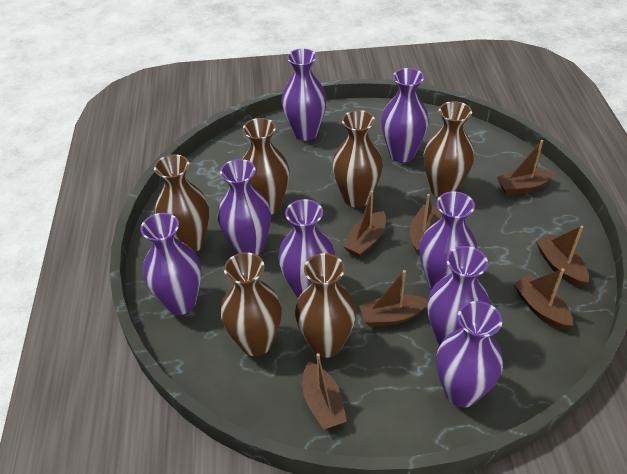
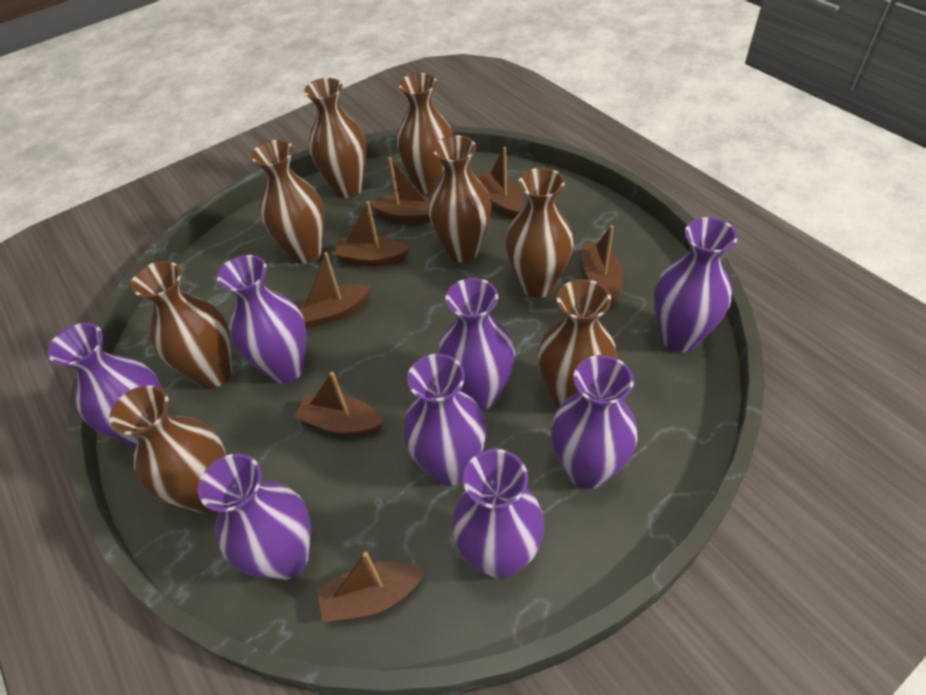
brown vase: [154,154,209,252] [221,252,282,356] [243,118,289,215] [295,253,356,358] [332,110,383,207] [424,101,474,197] = 6 -> [110,385,226,513] [131,261,233,388] [251,140,325,264] [304,78,367,198] [397,73,453,194] [428,135,492,262] [505,168,574,298] [538,279,617,408] = 8

